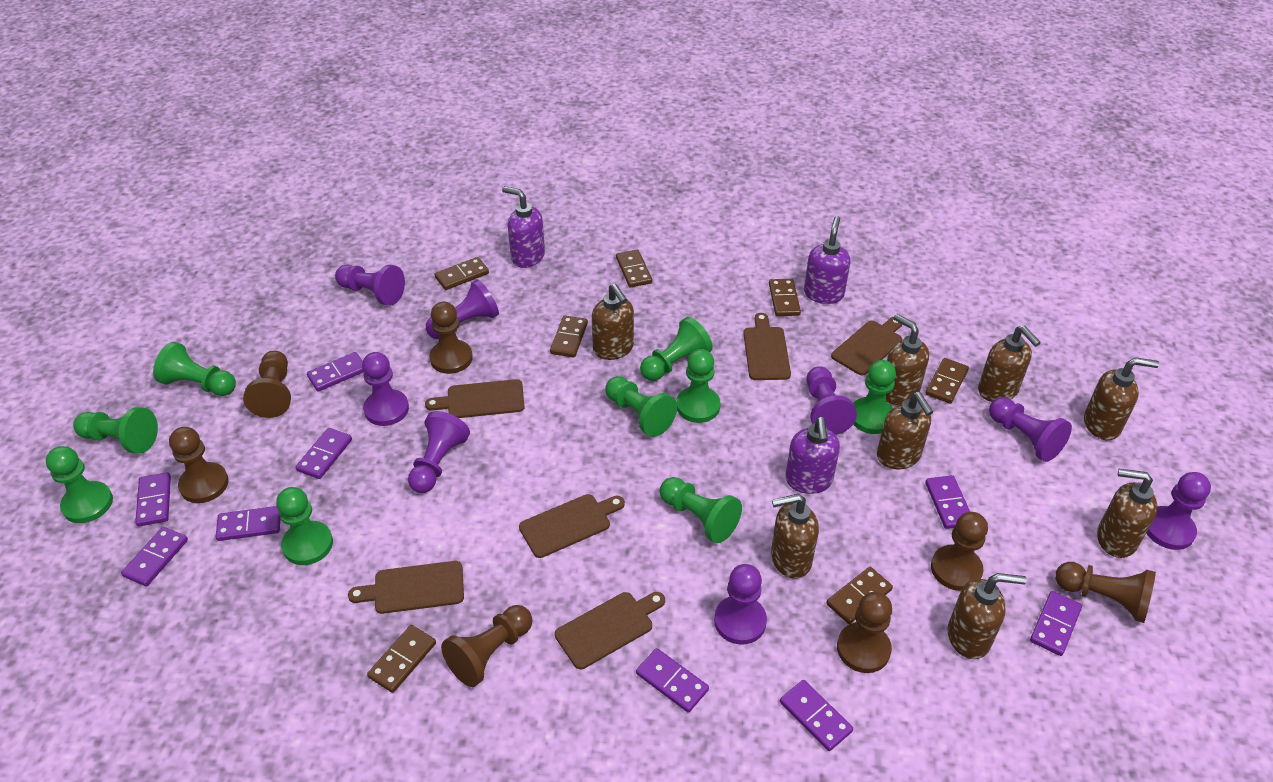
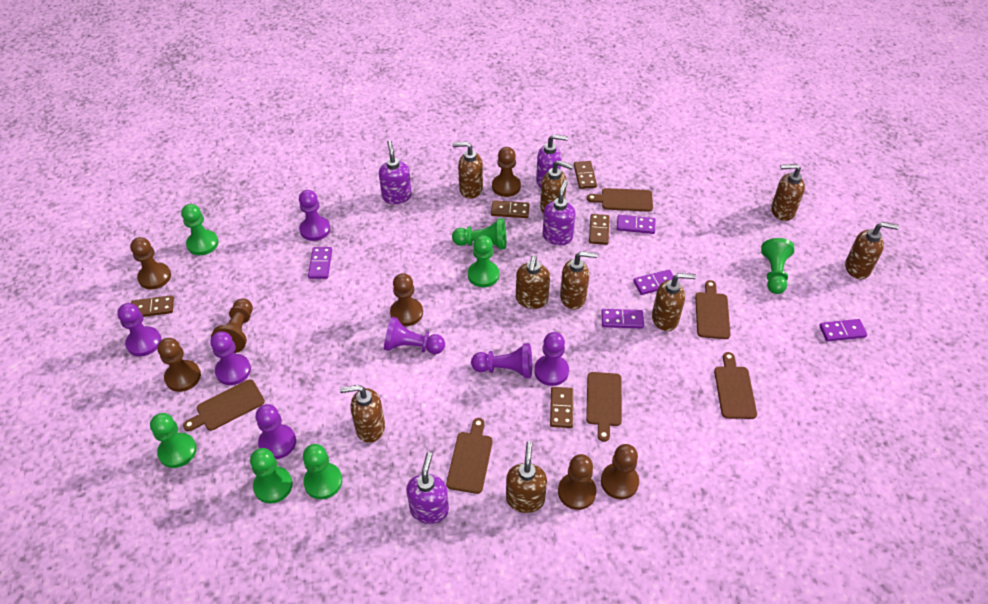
brown domino: [367,625,436,693] [435,257,489,290] [550,316,588,358] [616,250,652,287] [769,279,801,316] [826,567,893,624] [926,358,969,404] = 7 -> [131,295,174,317] [491,200,530,218] [550,387,573,428] [574,161,597,189] [589,214,609,245] = 5
brown soap dispenser: [592,283,634,360] [771,494,819,579] [877,392,933,469] [886,314,929,405] [948,573,1027,659] [978,326,1041,402] [1084,357,1159,440] [1097,469,1158,558] = 8 -> [340,385,385,443] [452,142,483,199] [506,441,547,513] [516,256,550,309] [540,160,573,214] [560,251,598,309] [652,273,696,331] [771,164,805,221] [845,222,899,279] = 9
green pawn: [46,446,113,523] [73,407,158,454] [153,342,236,396] [276,487,333,565] [605,376,677,437] [640,317,713,381] [659,477,742,543] [676,349,720,423] [853,360,896,434] = 9 -> [150,413,197,468] [181,204,219,255] [250,448,293,504] [303,444,342,499] [452,218,506,250] [468,235,499,287] [761,238,794,294] = 7
purple domino: [121,527,188,586] [135,472,171,527] [216,506,280,541] [296,428,352,479] [307,352,364,392] [636,648,709,713] [780,680,853,751] [925,475,970,529] [1030,591,1082,656] = 9 -> [308,247,332,279] [601,309,644,329] [617,215,656,234] [633,270,673,295] [819,319,867,341] = 5
purple pawn: [335,265,405,306] [362,352,409,426] [408,411,470,493] [426,280,499,339] [714,564,767,645] [807,366,857,435] [989,397,1072,462] [1146,472,1211,550] = 8 -> [117,303,162,356] [210,331,251,385] [256,404,296,459] [299,190,330,241] [384,317,445,354] [471,343,532,378] [534,332,569,386] = 7
purple soap dispenser: [502,186,545,268] [785,417,840,494] [804,216,850,304] = 3 -> [379,140,412,204] [406,452,449,524] [536,134,568,188] [543,180,576,245] = 4

